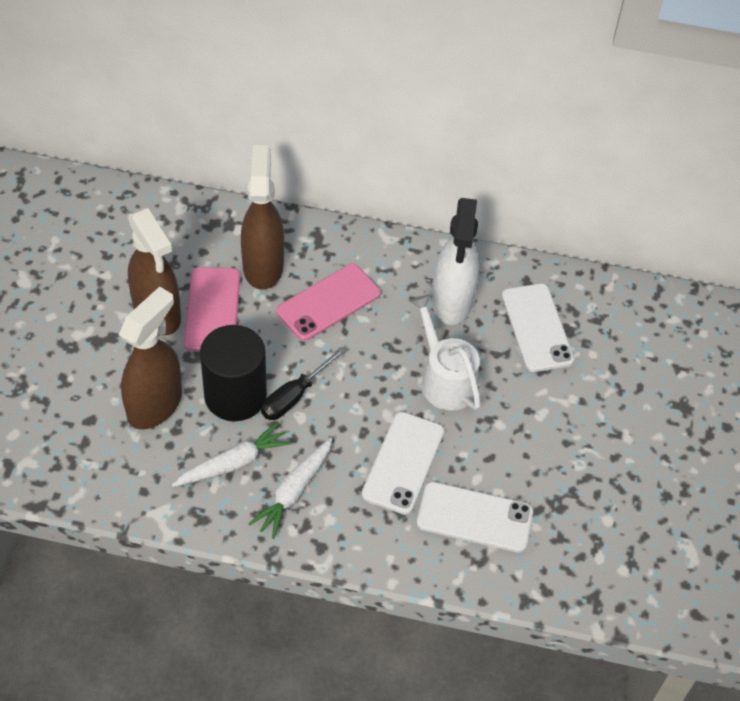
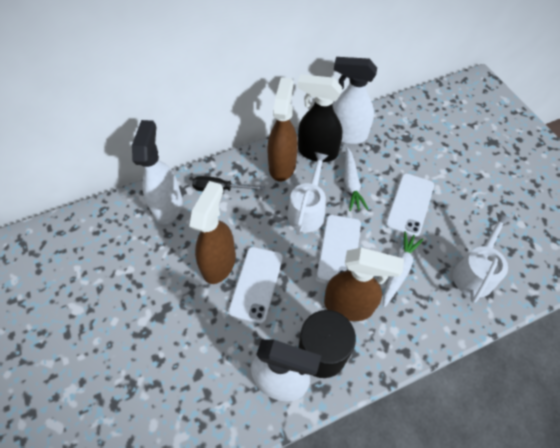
black spray bottle: none = 0 -> [297,74,342,162] = 1
pink phone: [184,267,240,352] [276,264,381,341] = 2 -> none = 0
white spray bottle: [432,198,479,325] = 1 -> [132,120,183,225] [251,339,321,401] [333,57,377,144] = 3
white watering can: [410,294,481,411] = 1 -> [287,152,329,235] [453,213,512,303] = 2

